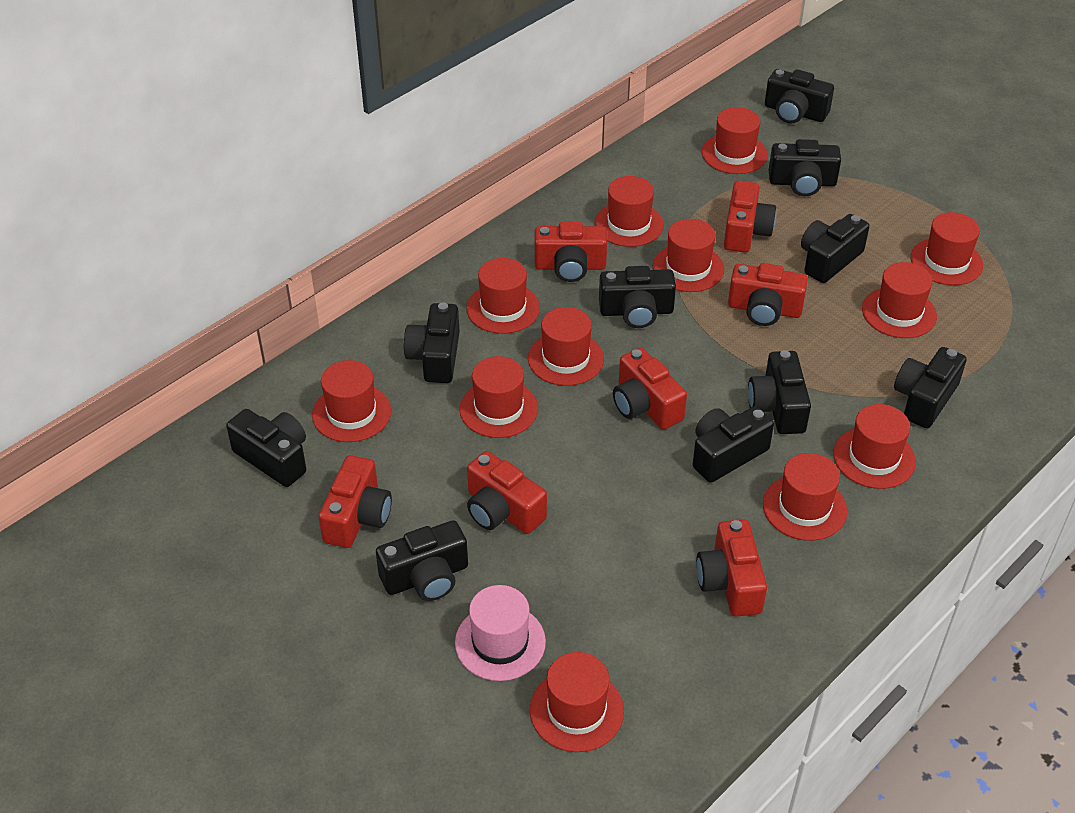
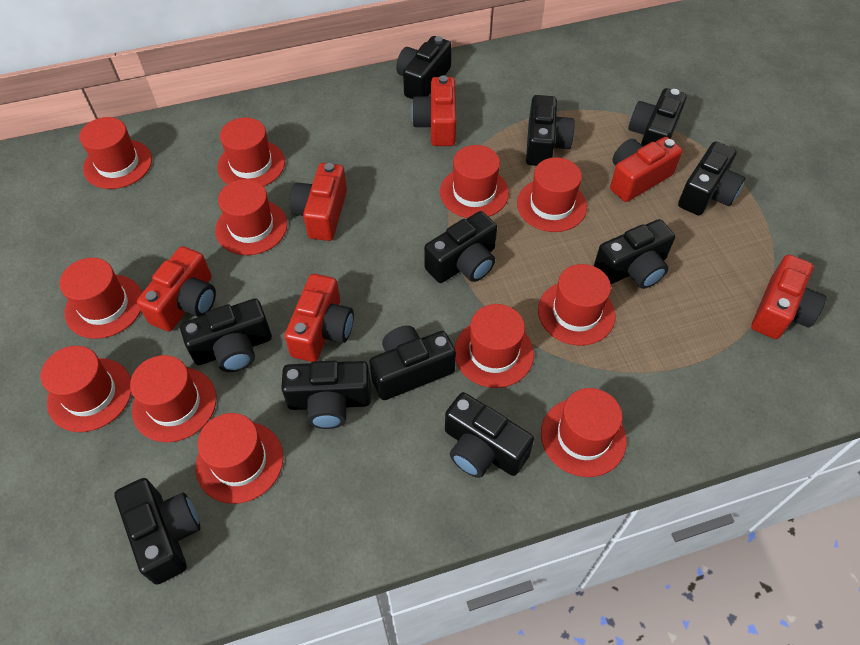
black camera: [226,409,306,487] [376,520,468,601] [404,302,460,383] [599,266,676,328] [693,406,774,483] [748,350,811,434] [765,69,834,123] [769,139,841,196] [801,214,870,283] [894,347,966,428] = 10 -> [114,478,200,585] [180,298,272,372] [281,361,371,429] [369,326,456,400] [396,36,452,99] [424,211,497,283] [445,392,534,478] [526,95,575,166] [594,219,675,289] [628,88,686,146] [678,141,745,215] = 11
pink hat: [455,585,546,681] = 1 -> none = 0
red camera: [318,455,392,548] [467,451,547,534] [535,222,607,282] [613,347,687,430] [696,519,767,617] [724,181,776,252] [728,263,808,326] = 7 -> [137,246,216,331] [285,274,354,362] [290,163,347,241] [411,75,457,146] [610,137,682,202] [751,254,826,339] = 6

